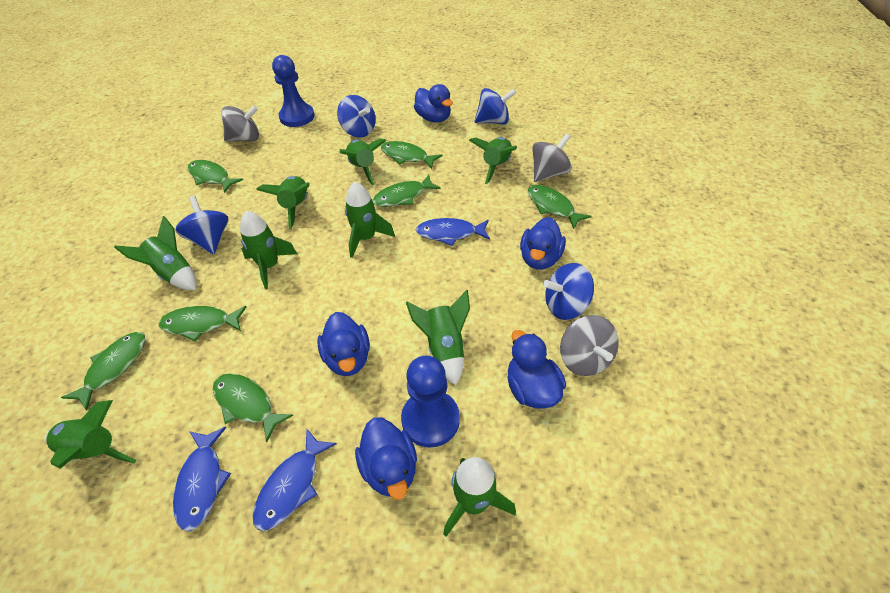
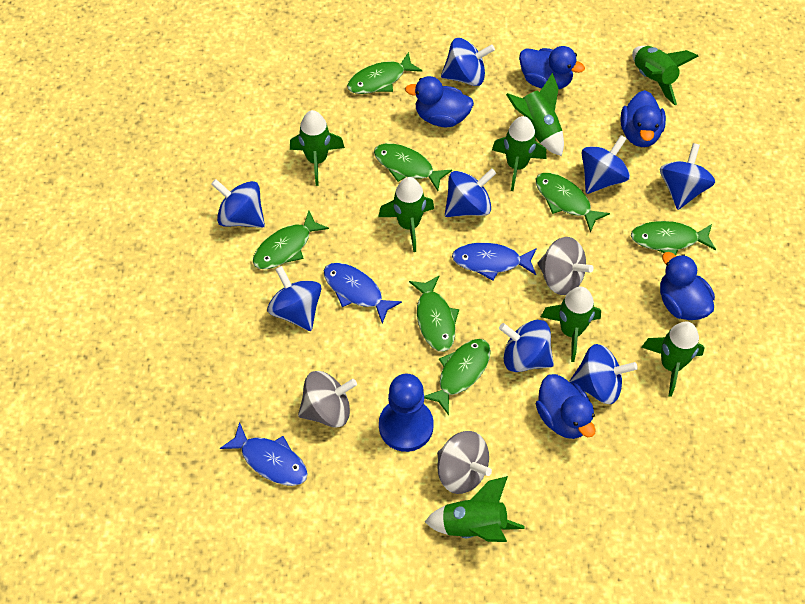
blue pawn: [272,55,315,127] [401,356,460,448] = 2 -> [379,374,434,452] = 1
blue spinning top: [175,196,229,254] [337,95,376,137] [475,88,516,125] [543,263,594,320] = 4 -> [211,179,265,228] [267,266,321,331] [441,38,495,86] [445,168,496,217] [499,320,554,372] [569,344,638,404] [582,135,630,194] [660,143,715,210] = 8
green rocket: [46,400,137,469] [114,216,196,290] [240,210,297,289] [256,176,310,229] [339,138,386,186] [345,182,395,258] [406,290,470,385] [443,457,516,537] [469,137,517,184] = 9 -> [290,110,345,186] [378,177,434,252] [425,476,524,542] [492,116,546,191] [506,73,564,156] [541,286,601,362] [632,46,698,105] [641,321,704,397] = 8

